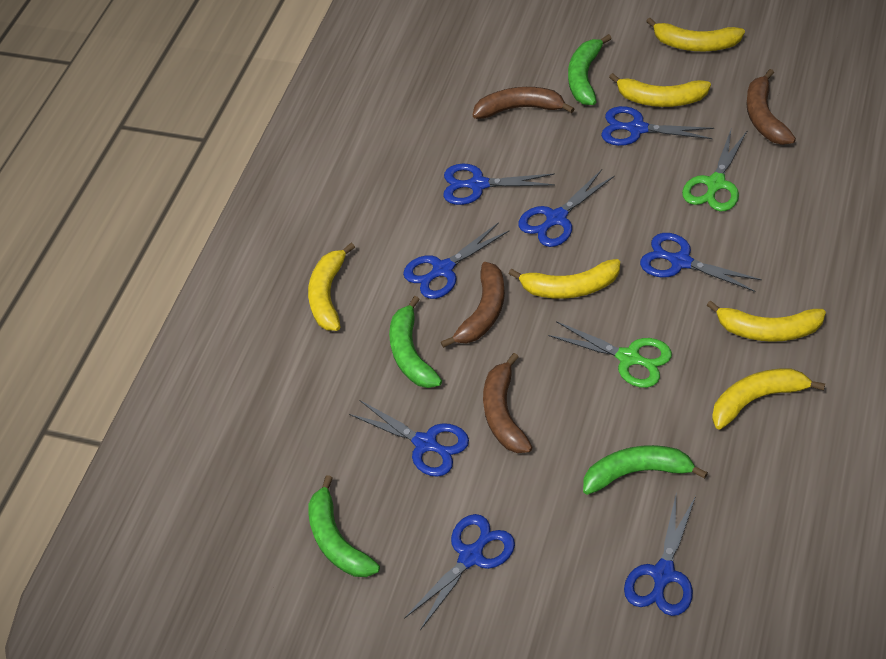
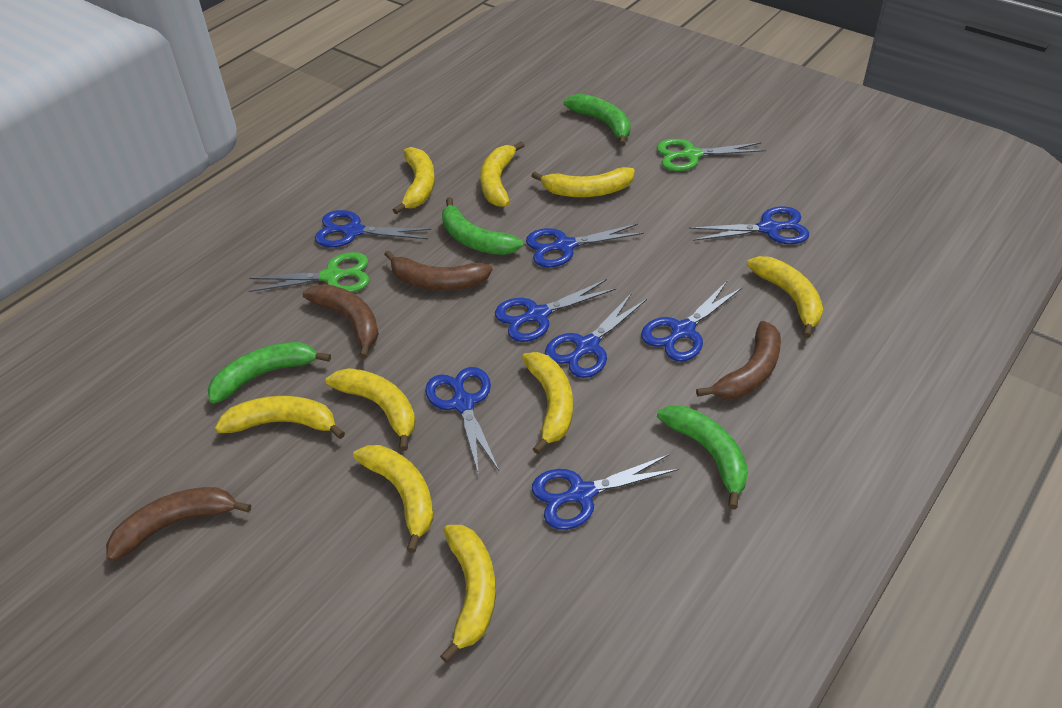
yellow banana: [308,243,355,331] [509,259,620,299] [609,73,711,107] [646,18,745,51] [706,300,826,342] [712,368,825,430] = 6 -> [215,396,345,439] [326,368,415,451] [353,445,433,553] [393,147,435,214] [440,525,496,663] [480,141,525,207] [522,352,573,454] [531,167,635,197] [747,256,823,338] = 9

